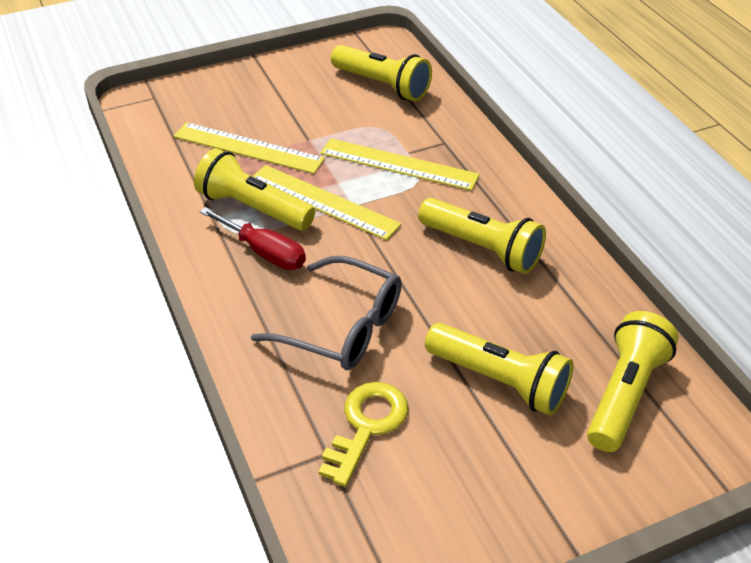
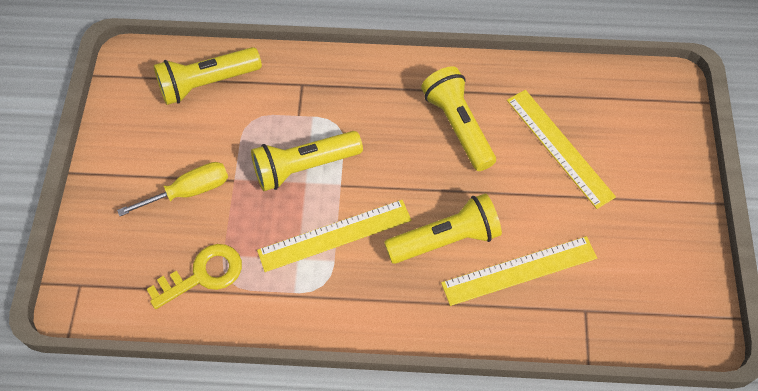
grey glasses: [251,256,402,370] = 1 -> none = 0
red screwdriver: [200,207,306,270] = 1 -> none = 0
yellow flashlight: [194,148,315,231] [331,45,432,101] [418,198,546,274] [425,323,573,415] [587,311,679,452] = 5 -> [154,47,262,105] [251,131,363,191] [384,193,502,264] [421,66,496,171] = 4
yellow screwdriver: none = 0 -> [117,162,228,216] = 1

